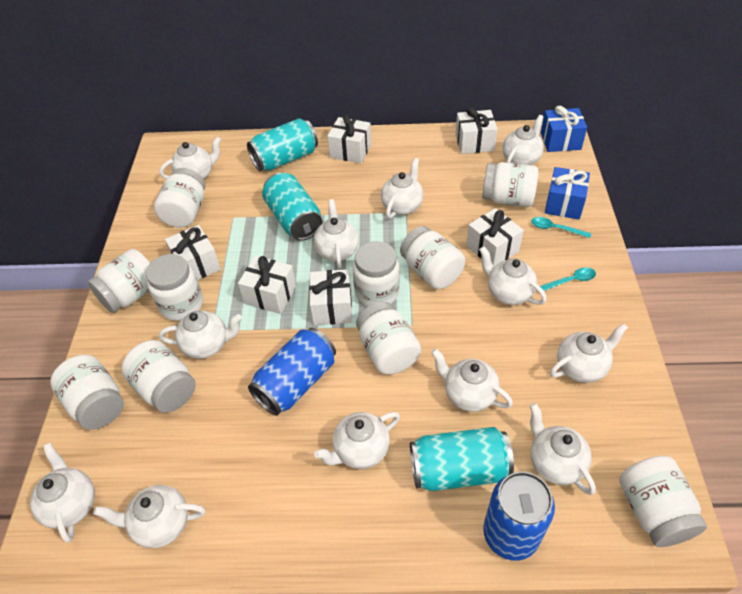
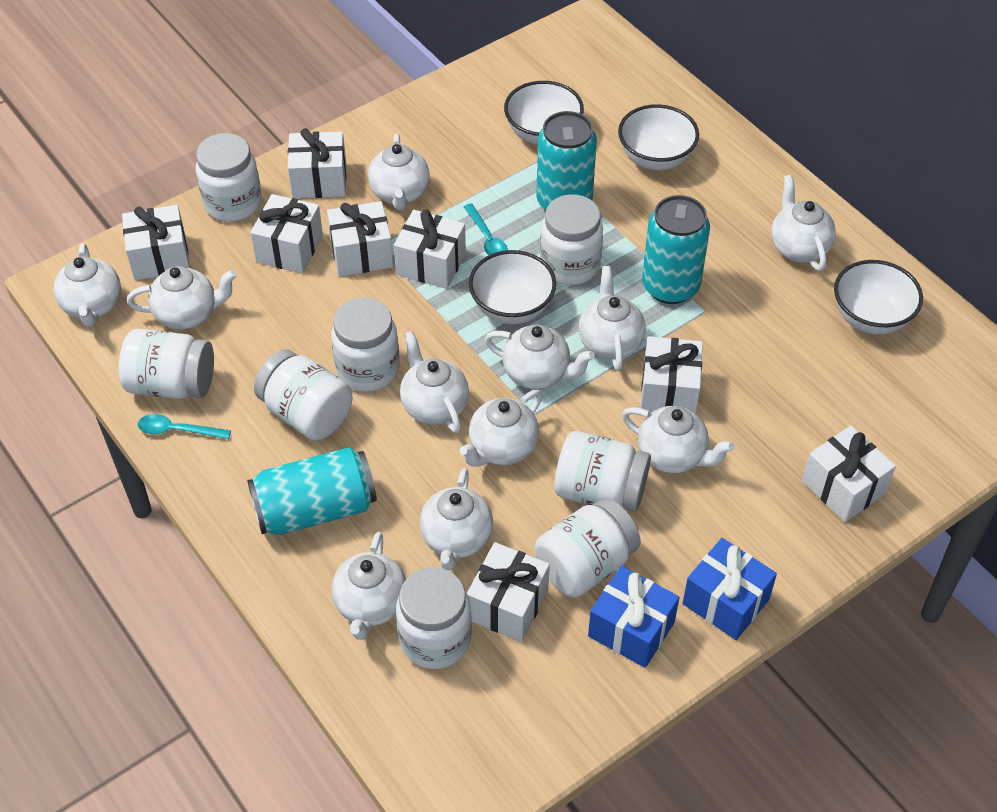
blue can: [248,328,336,416] [483,472,555,561] = 2 -> none = 0
white bowl: none = 0 -> [469,250,556,324] [504,81,584,145] [618,104,699,170] [834,260,923,334] = 4
white gift: [165,225,221,280] [238,256,296,314] [309,269,352,325] [327,115,371,163] [456,108,498,154] [466,208,524,266] = 6 -> [122,205,190,280] [250,194,323,274] [288,128,347,198] [327,201,393,277] [394,210,466,289] [467,542,550,642] [641,336,703,414] [802,425,896,522] = 8
white jar: [50,355,124,430] [88,249,150,313] [121,340,196,413] [146,254,203,321] [154,168,205,228] [353,241,400,307] [356,302,421,375] [400,226,465,289] [482,162,539,207] [619,456,707,547] = 10 -> [119,329,214,399] [196,133,262,222] [254,349,352,440] [331,298,400,392] [396,567,472,669] [535,498,641,598] [540,194,603,285] [554,431,651,512] = 8
white teapot: [30,442,95,543] [93,485,205,548] [159,311,242,359] [160,137,221,179] [314,199,359,268] [314,412,400,469] [381,158,423,219] [431,348,513,412] [479,246,547,305] [502,115,544,165] [530,403,596,495] [550,323,628,383] = 12 -> [54,243,121,327] [127,266,237,330] [332,532,406,640] [368,133,430,210] [400,331,469,433] [420,468,493,570] [460,390,542,467] [485,324,595,389] [579,266,645,371] [622,406,734,473] [771,175,836,271] = 11

